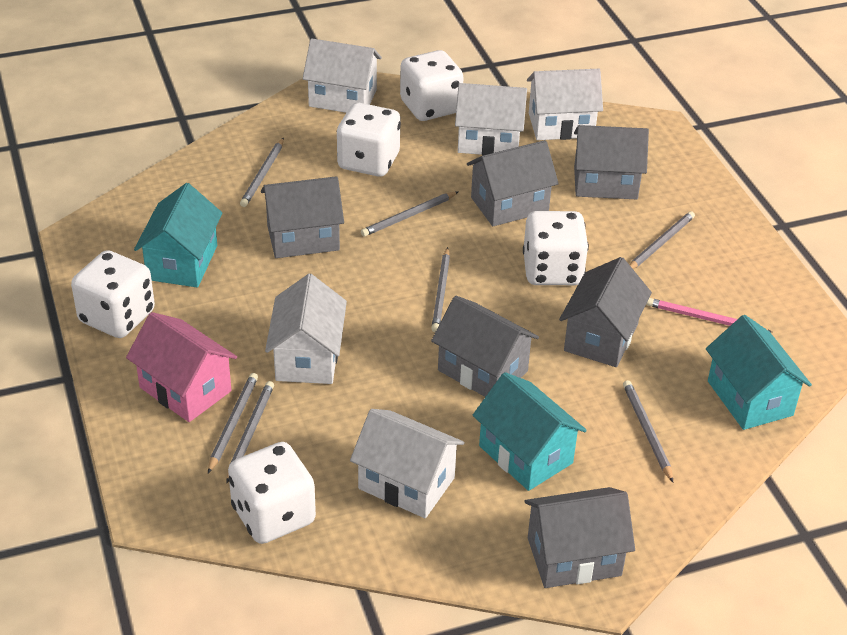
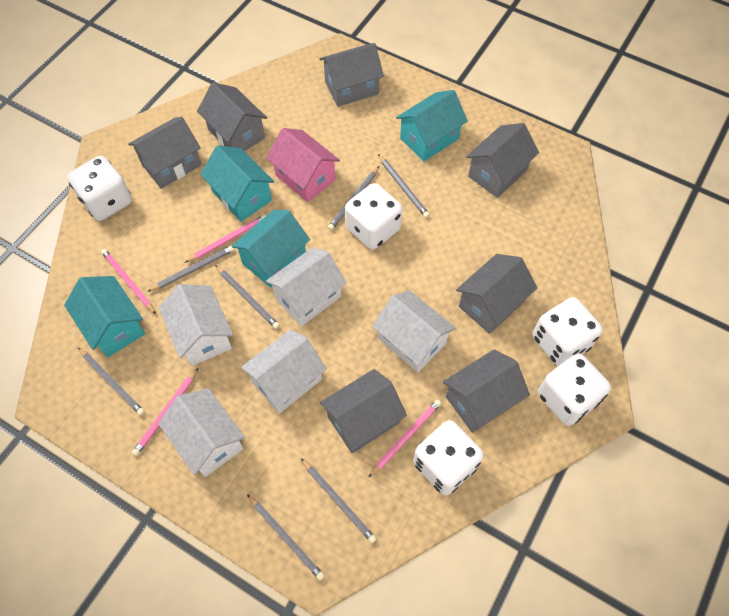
grey house: [261,176,344,258] [431,296,539,397] [467,140,559,226] [524,487,635,588] [559,257,652,367] [574,125,649,199] = 6 -> [128,117,201,189] [197,82,267,152] [320,43,384,107] [320,369,407,453] [443,350,530,433] [456,254,537,334] [466,123,539,198] = 7
pink pencil: [646,298,772,332] = 1 -> [101,249,156,314] [132,368,198,456] [185,215,266,263] [368,399,442,478] = 4
turquoise house: [134,183,222,288] [473,372,587,491] [706,315,812,430] = 3 -> [64,276,145,357] [200,145,274,222] [231,210,310,288] [396,90,468,161] = 4

